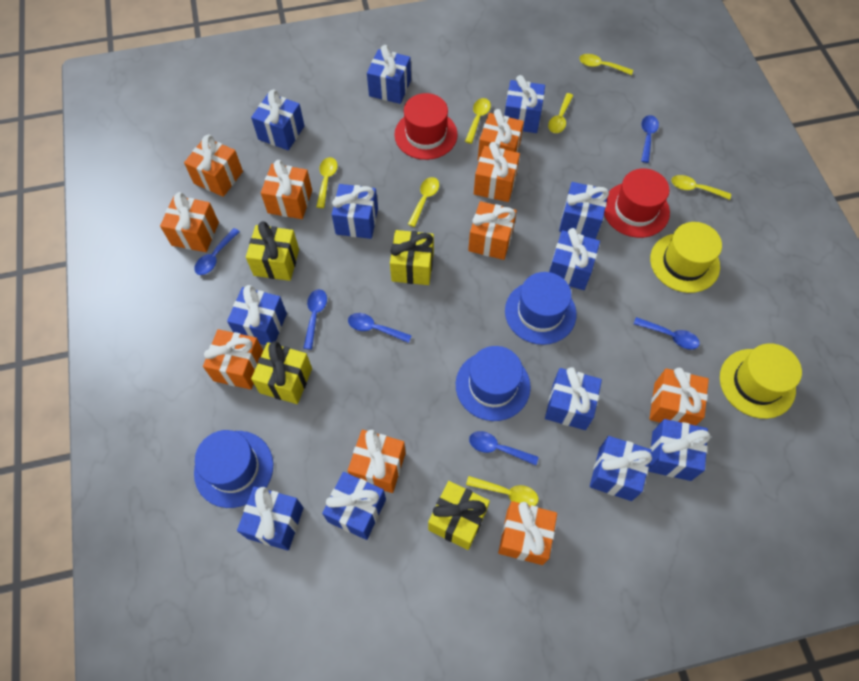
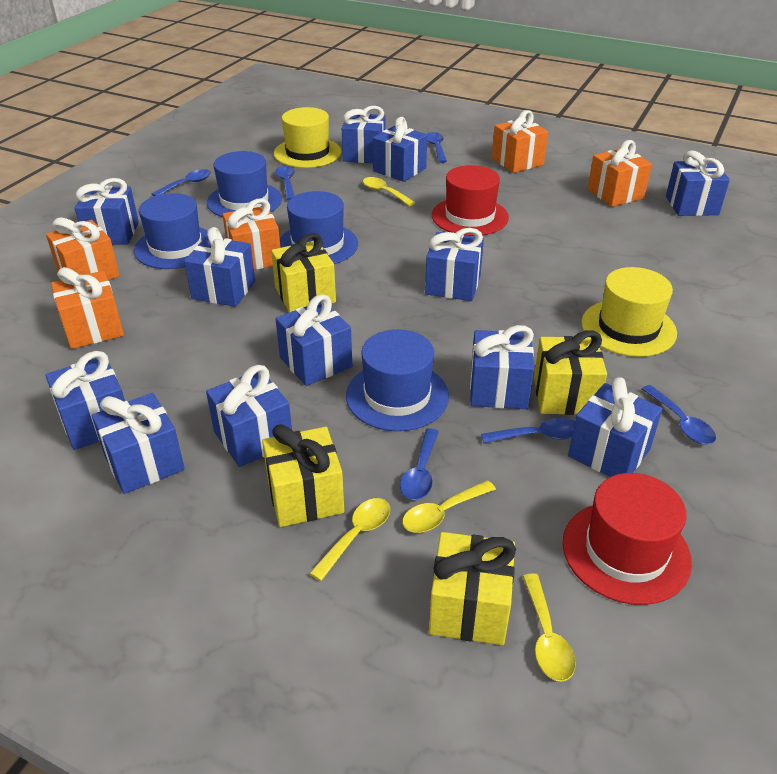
blue hat: [194,430,273,508] [456,346,531,421] [505,272,577,345] = 3 -> [134,193,208,269] [207,151,282,217] [280,191,358,264] [346,329,449,431] = 4
orange gift: [160,192,219,252] [184,135,243,197] [203,329,263,390] [261,160,312,219] [348,430,406,493] [468,201,517,260] [474,142,520,202] [478,109,524,161] [498,501,557,565] [649,368,709,426] = 10 -> [46,218,120,280] [51,267,124,349] [222,198,280,270] [492,110,548,173] [587,140,652,207] = 5
yellow spoon: [316,157,338,208] [408,177,439,227] [465,98,491,144] [466,476,538,506] [548,93,574,133] [579,54,633,75] [672,175,731,200] = 7 -> [309,498,390,581] [363,177,415,206] [402,480,496,533] [522,573,576,681] = 4

